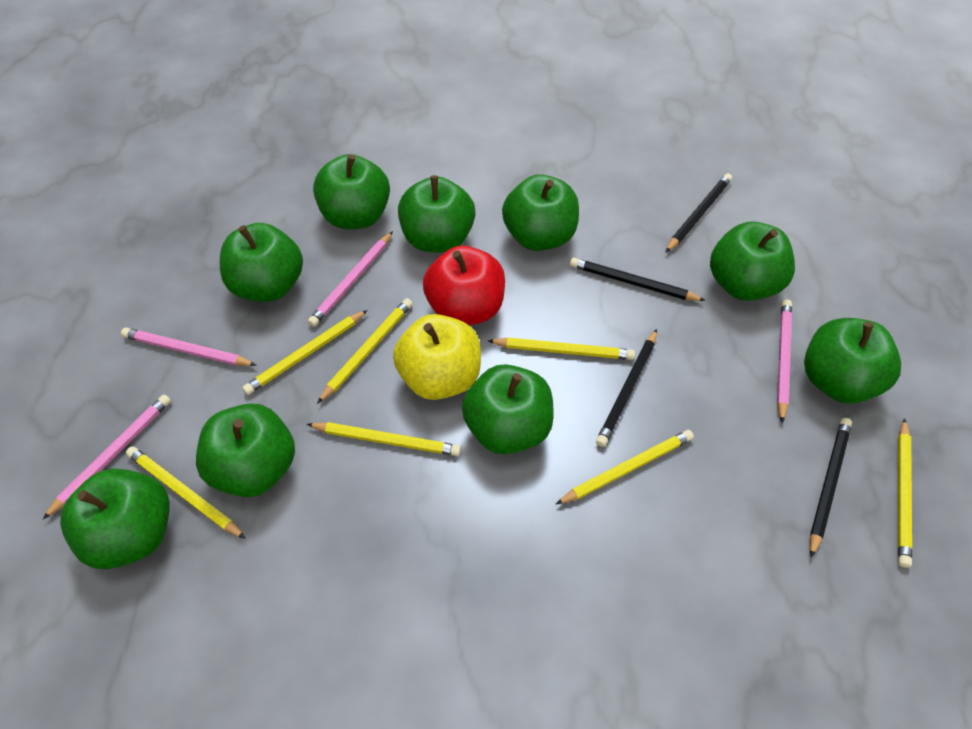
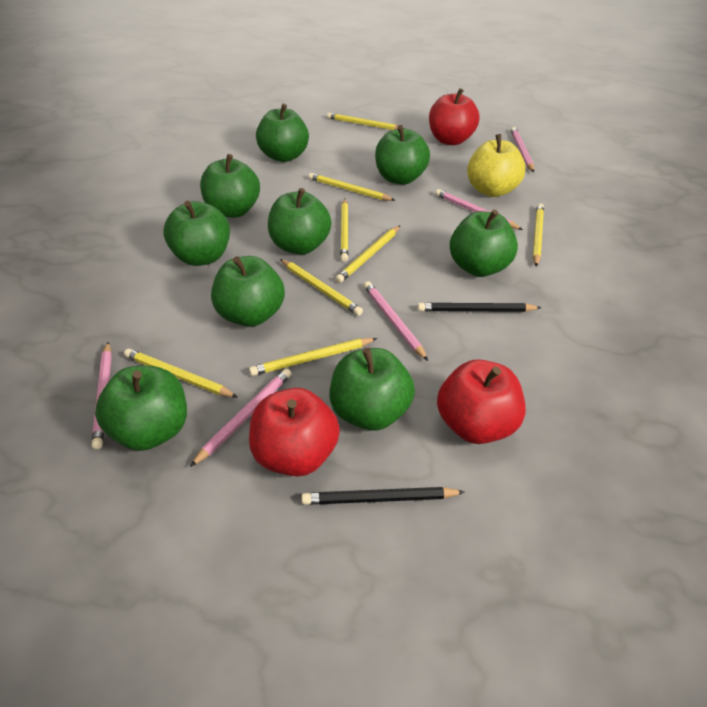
black pencil: [570,258,706,301] [596,329,657,447] [666,173,732,252] [810,418,852,558] = 4 -> [302,487,464,505] [418,303,542,312] = 2
pink pencil: [43,395,171,519] [121,328,256,366] [308,231,393,327] [777,300,792,423] = 4 -> [92,342,112,449] [190,368,292,467] [364,281,428,361] [435,189,523,230] [510,127,534,172] = 5
red apple: [423,246,505,325] = 1 -> [249,388,340,477] [429,88,480,145] [437,359,526,444] = 3
yellow pencil: [126,446,246,539] [242,310,368,395] [307,422,461,456] [317,298,413,404] [488,338,635,360] [556,430,694,504] [898,418,912,568] = 7 -> [124,349,237,397] [249,338,377,376] [280,259,363,316] [308,173,396,201] [327,113,405,130] [335,225,401,283] [340,199,348,262] [533,203,544,267] = 8

